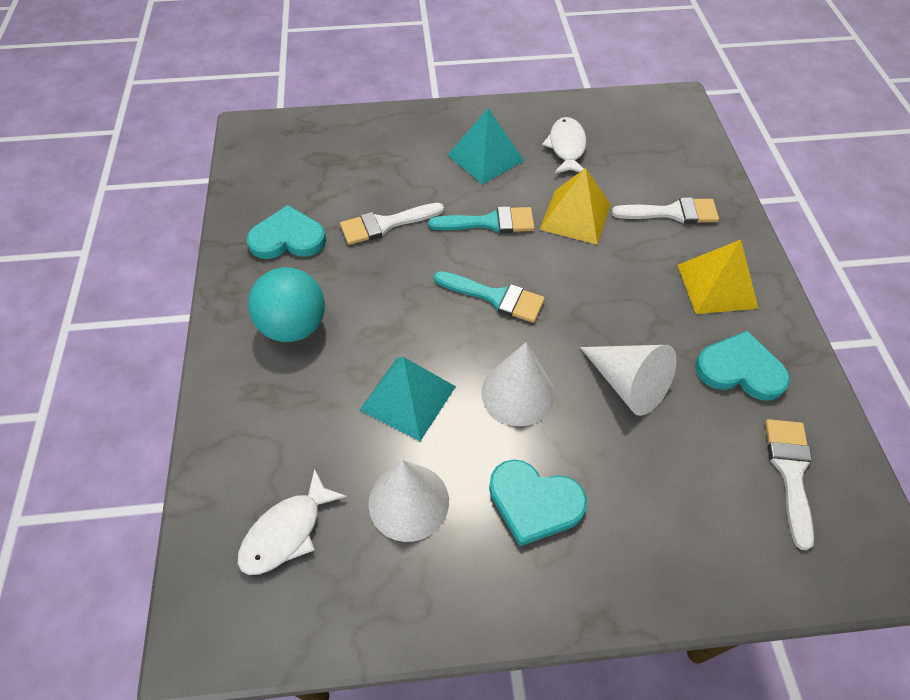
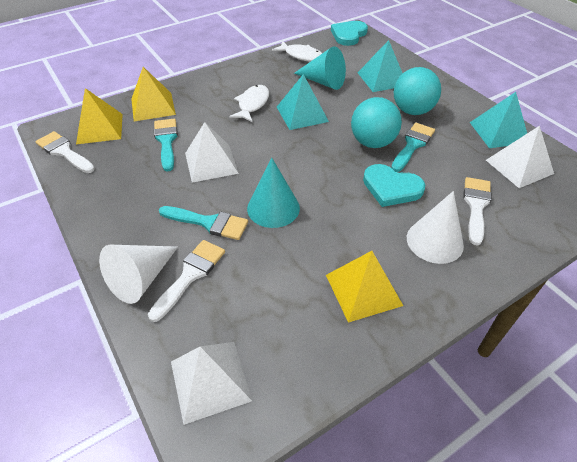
turquoise ball: [248,267,325,342] = 1 -> [351,97,402,148] [394,67,441,115] = 2
turquoise brush: [428,206,535,233] [434,271,545,323] = 2 -> [154,119,178,171] [159,206,248,240] [391,123,435,172] = 3
turquoise cone: none = 0 -> [247,157,300,228] [294,46,346,90] = 2
turquoise heart: [246,205,326,259] [489,459,587,546] [695,331,790,401] = 3 -> [331,21,368,46] [363,164,425,207] = 2
turquoise pyramid: [360,357,456,441] [448,108,524,185] = 2 -> [277,74,329,130] [358,40,403,92] [470,92,527,148] = 3
white cone: [368,460,449,542] [481,342,555,426] [580,345,677,416] = 3 -> [99,245,178,304] [407,191,464,264] = 2
white pyramid: none = 0 -> [171,342,252,425] [185,122,239,183] [486,126,554,188] = 3
yellow pyramid: [539,168,611,245] [678,240,759,314] = 2 -> [76,88,123,144] [131,67,176,121] [326,251,403,323] = 3

